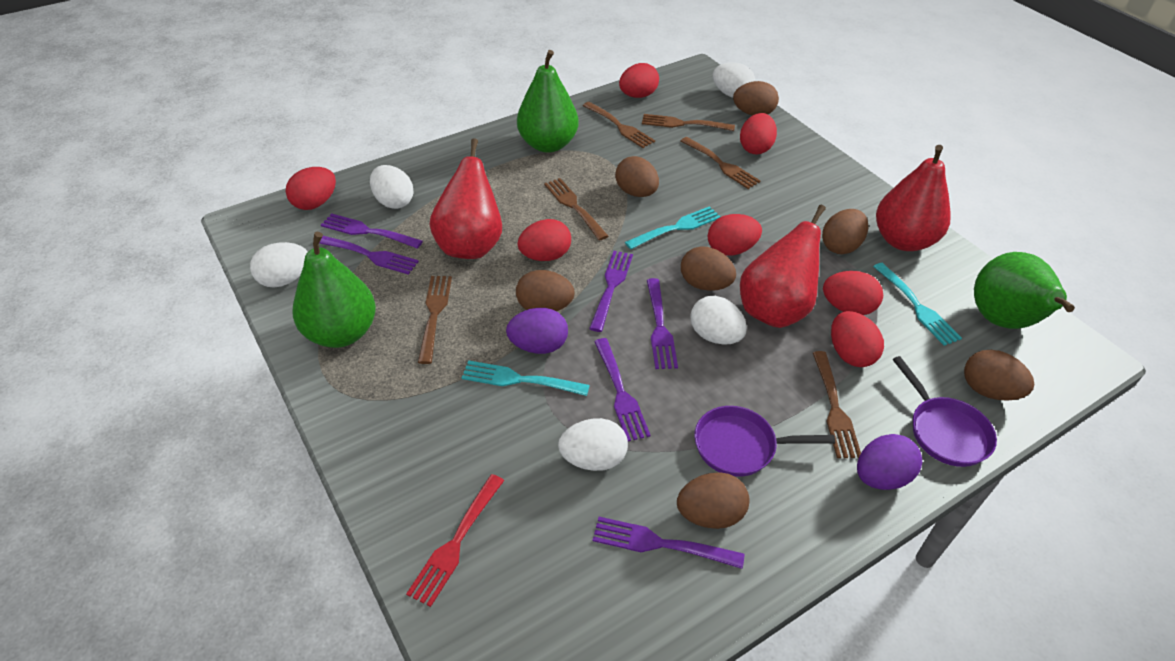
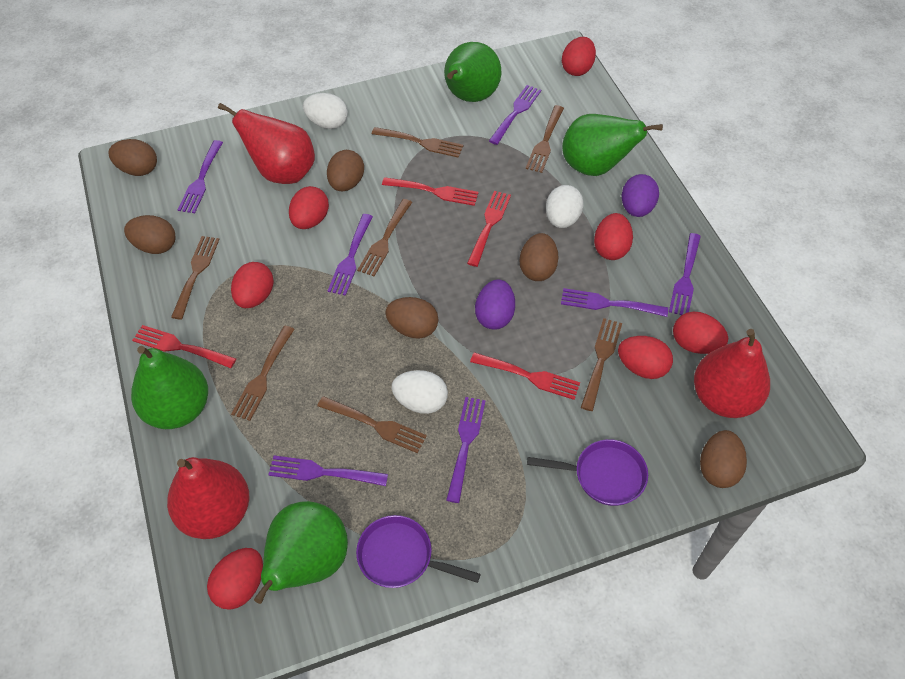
brown egg: [516,270,574,311] [615,156,659,197] [677,472,750,529] [681,246,736,291] [733,81,779,116] [822,209,868,254] [964,350,1034,401] = 7 -> [108,139,157,176] [124,215,176,254] [327,150,364,191] [385,297,438,339] [519,233,559,281] [700,430,747,488] = 6
brown fork: [418,276,452,364] [544,178,608,241] [583,102,655,148] [642,114,735,131] [681,137,760,189] [813,351,861,458] = 6 -> [171,236,220,320] [231,325,294,421] [317,396,427,453] [357,199,412,276] [372,127,463,158] [526,105,564,173] [581,318,622,411] = 7
green pear: [292,232,376,348] [517,50,579,153] [974,252,1075,329] = 3 -> [131,346,208,429] [254,501,348,604] [444,42,501,102] [562,114,663,176] = 4
purple fork: [319,236,419,275] [321,213,423,249] [589,251,633,332] [593,517,744,569] [594,338,651,442] [647,278,678,369] = 6 -> [178,140,223,213] [268,456,388,486] [328,214,373,296] [446,397,486,503] [489,85,541,145] [561,288,668,317] [669,233,701,315] = 7
red fork: [406,474,504,607] = 1 -> [132,325,236,368] [382,177,479,206] [467,191,511,267] [470,352,580,400] = 4
turquoise fork: [461,360,590,396] [625,206,721,249] [873,263,962,346] = 3 -> none = 0
white egg: [250,242,307,288] [370,165,413,209] [558,418,628,471] [690,296,747,345] [713,62,755,98] = 5 -> [303,93,348,129] [392,370,448,414] [546,185,584,228] = 3

